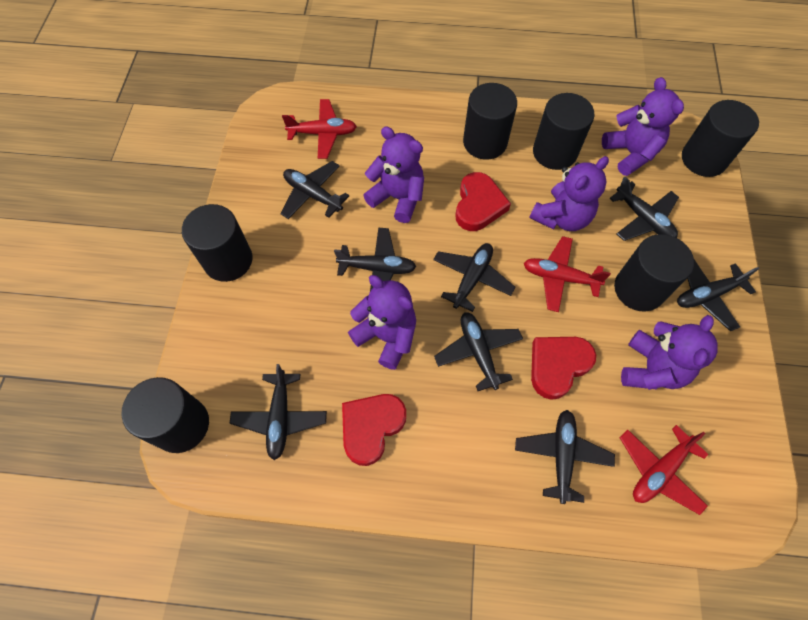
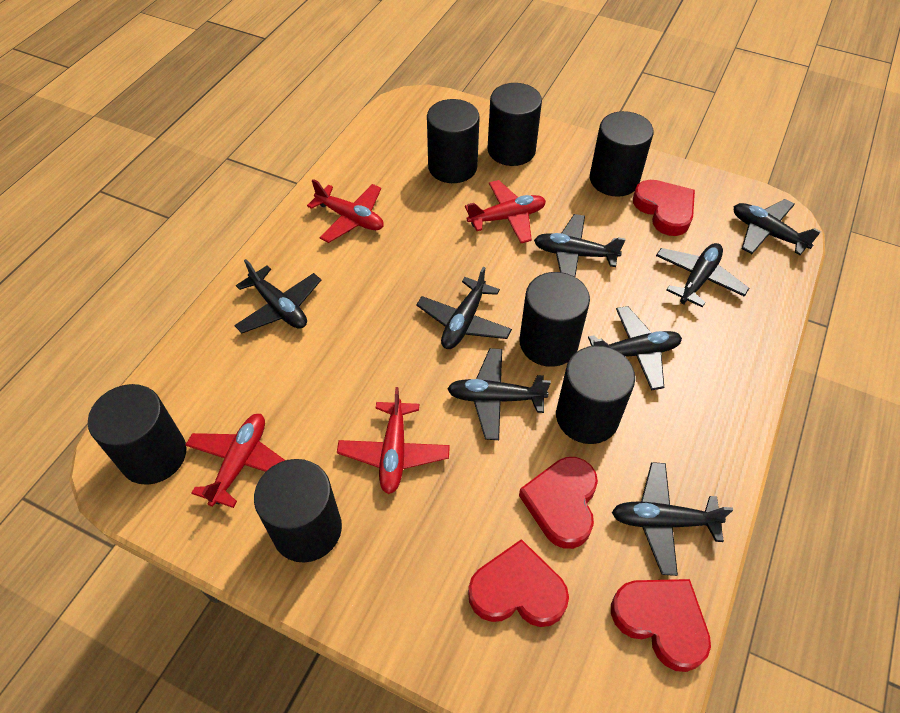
black cylinder: [122,377,209,453] [182,204,253,282] [463,83,517,160] [533,93,595,170] [614,234,694,311] [682,100,759,177] = 6 -> [88,384,187,485] [254,459,342,562] [427,99,480,183] [488,83,542,166] [519,272,590,367] [556,346,635,444] [590,111,654,197] = 7
purple teddy bear: [348,275,416,370] [363,126,424,223] [529,156,609,231] [602,77,684,176] [621,315,718,390] = 5 -> none = 0
red heart: [342,394,406,466] [455,172,511,231] [531,337,596,400] = 3 -> [468,539,569,627] [519,457,598,549] [611,579,711,672] [633,180,695,236] = 4
red plane: [282,99,357,159] [524,236,611,312] [620,425,708,515] = 3 -> [186,414,285,508] [307,179,384,243] [337,387,450,494] [465,180,546,243] = 4

